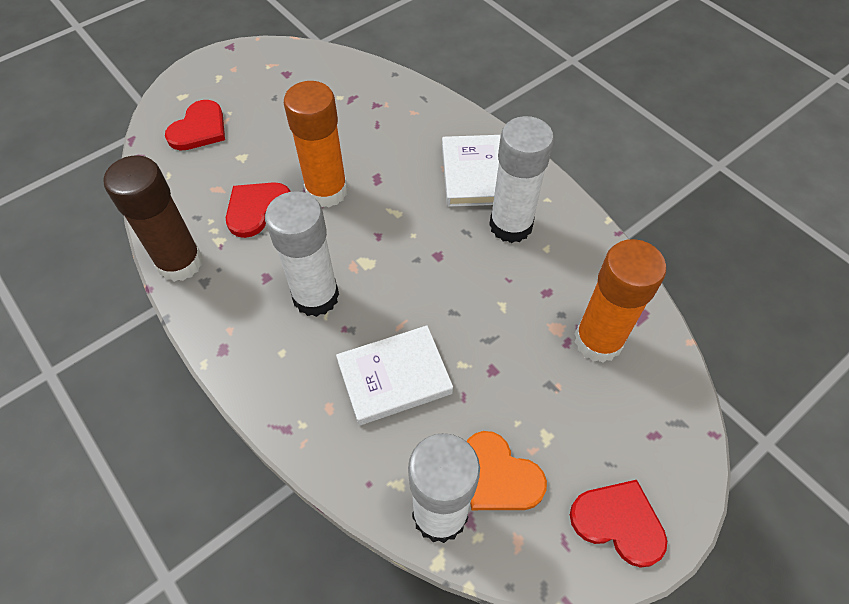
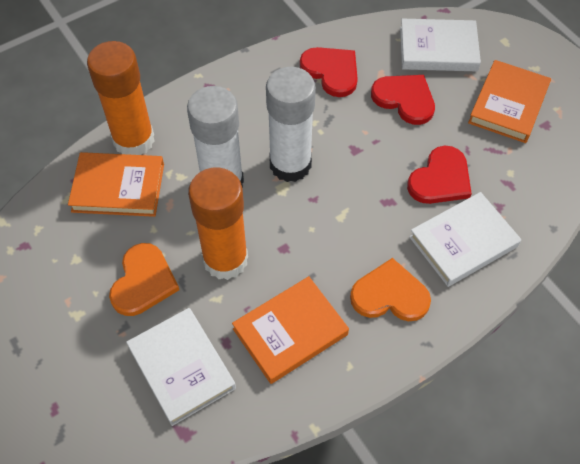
brown glue stick: [104,155,203,282] = 1 -> none = 0
orange book: none = 0 -> [68,152,164,217] [232,276,349,384] [468,60,551,143] = 3
orange heart: [467,431,547,510] = 1 -> [109,243,179,316] [350,258,431,321] = 2
white book: [336,325,453,425] [442,135,501,207] = 2 -> [126,308,236,426] [400,19,481,71] [409,192,521,287] = 3
white glue stick: [265,191,339,317] [408,433,480,543] [489,116,554,243] = 3 -> [187,86,244,189] [266,67,316,182] = 2

